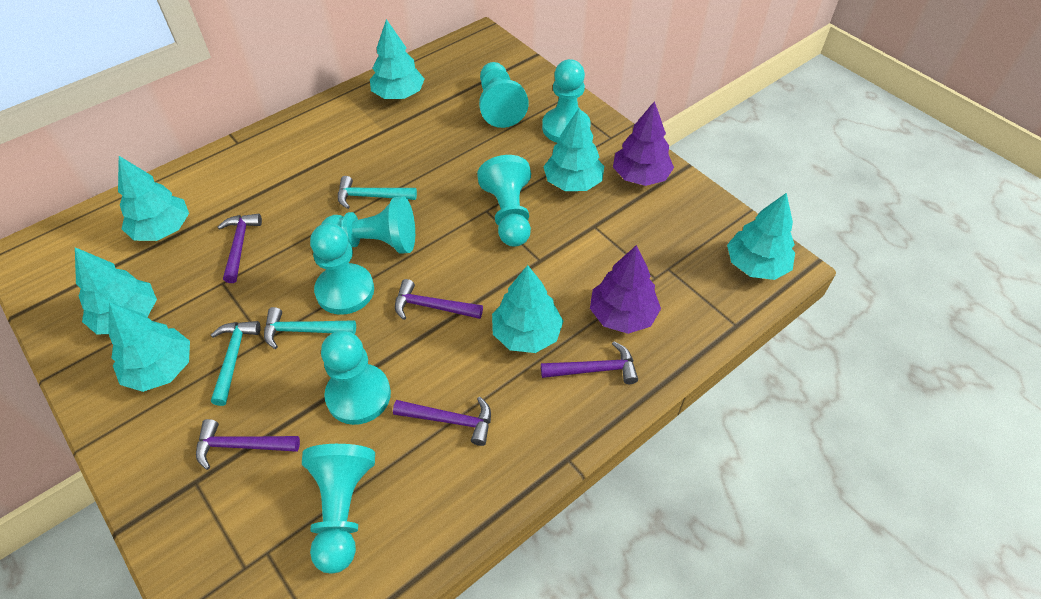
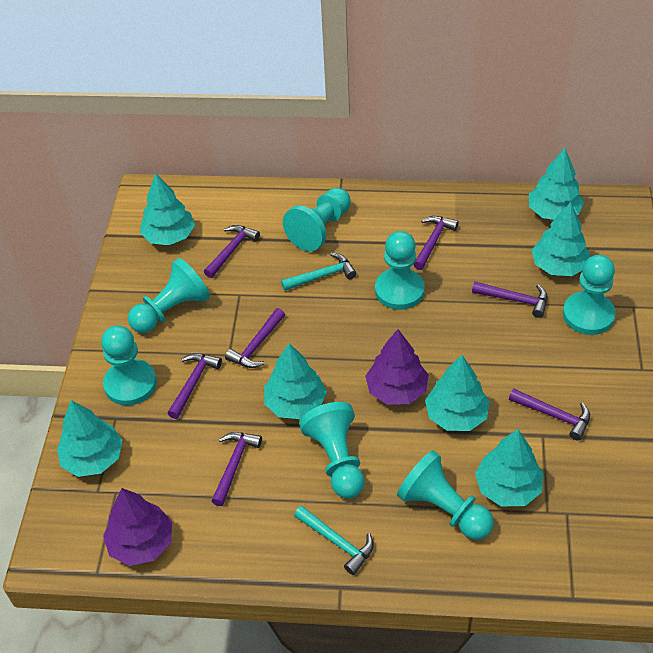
purple hammer: [196,419,300,470] [217,213,262,283] [393,397,491,446] [395,279,483,320] [541,342,638,384] = 5 -> [167,353,222,419] [204,225,260,278] [211,432,262,506] [225,308,285,368] [413,216,459,270] [472,282,547,318] [509,388,590,441] = 7
turquoise hammer: [211,321,261,406] [264,307,356,349] [338,176,417,209] = 3 -> [281,253,357,291] [294,506,374,575] = 2

